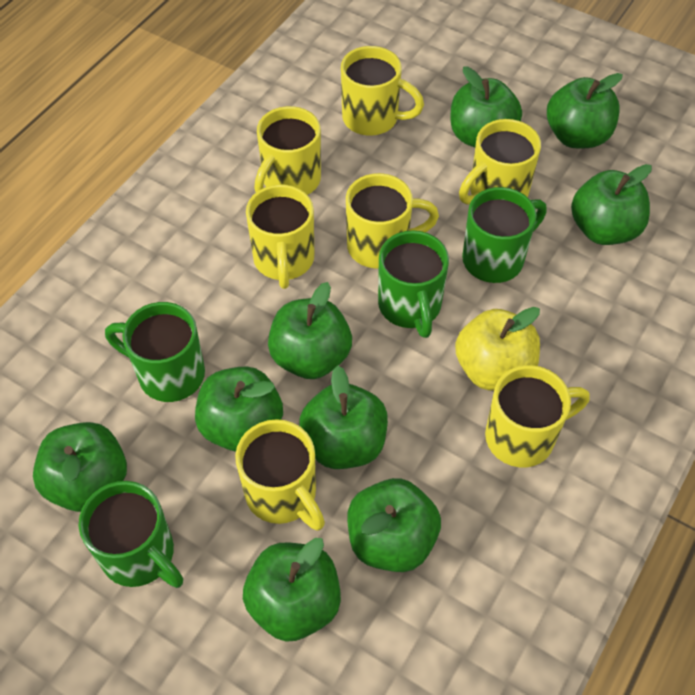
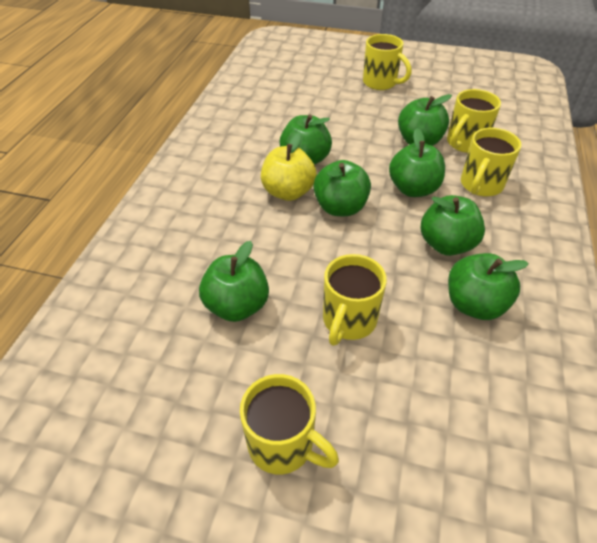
green apple: [33,422,127,512] [195,366,283,452] [243,538,341,642] [268,282,352,379] [299,365,388,469] [347,478,441,572] [450,67,522,147] [547,73,623,148] [571,164,652,245] = 9 -> [199,241,269,322] [280,114,332,165] [313,160,371,216] [389,128,445,197] [398,94,452,146] [421,195,485,256] [448,253,529,320] = 7
green mug: [79,481,183,588] [105,302,205,402] [378,231,449,338] [462,187,547,283] = 4 -> none = 0
yellow mug: [235,419,325,530] [246,184,314,289] [254,106,321,195] [341,46,424,136] [346,173,439,269] [459,119,541,205] [485,365,590,467] = 7 -> [240,374,339,475] [323,254,387,346] [363,34,411,90] [447,89,501,153] [461,128,522,196] = 5

